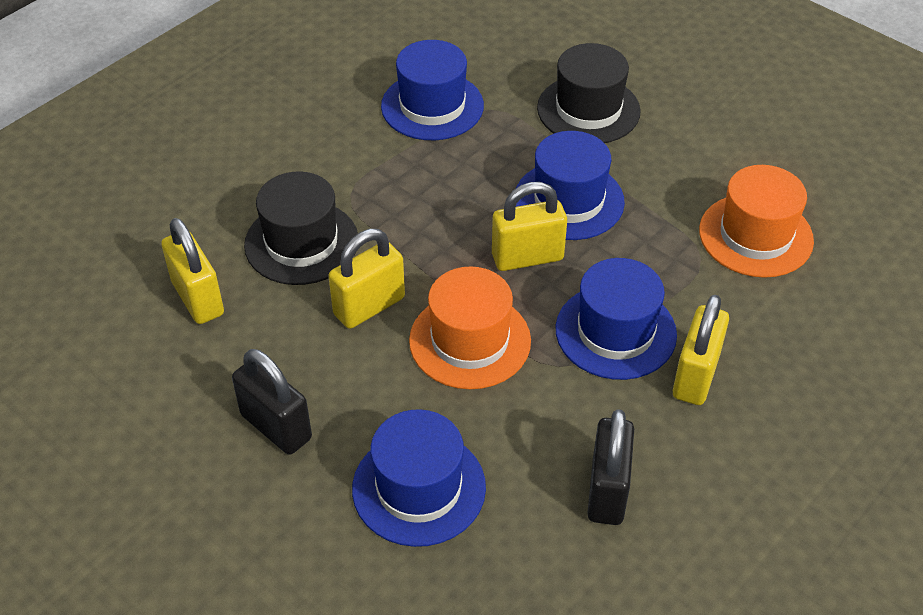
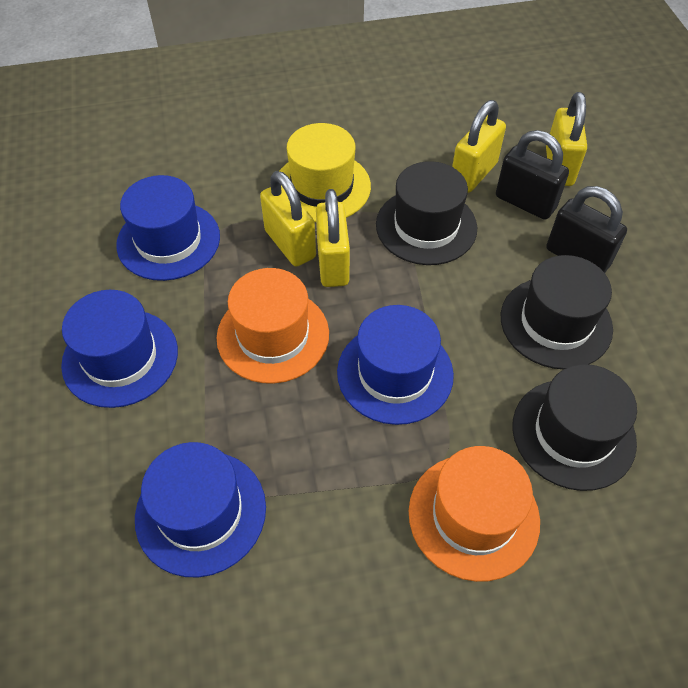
black hat: [244,172,358,285] [537,43,641,143] = 2 -> [376,161,477,265] [501,255,613,369] [512,364,637,491] = 3
yellow hat: none = 0 -> [280,123,371,222] = 1

